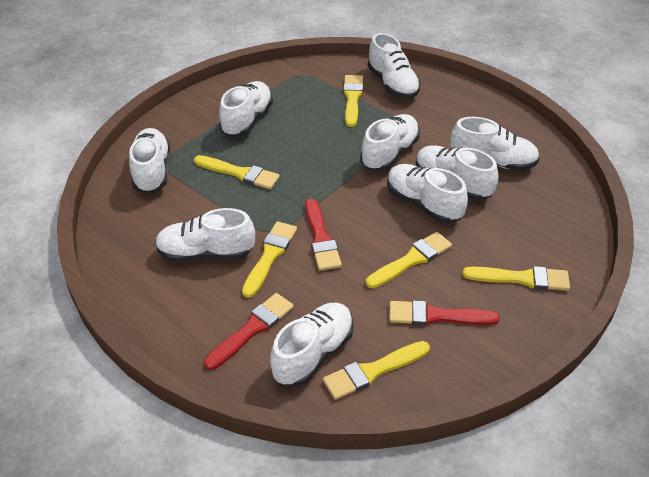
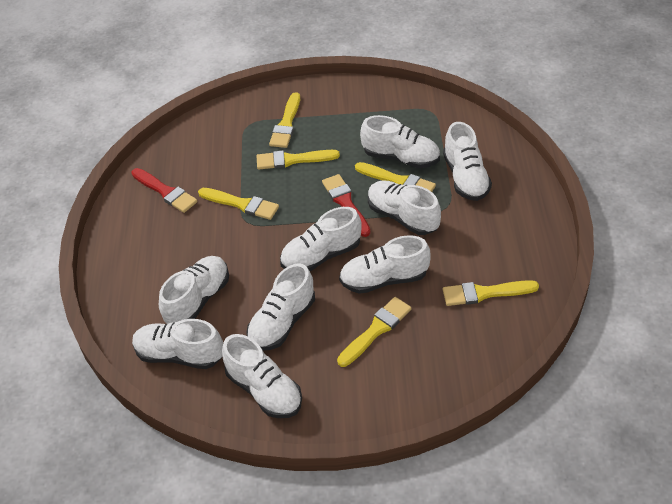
red brush: [204,293,294,370] [305,198,342,271] [389,300,500,326] = 3 -> [131,168,197,213] [322,174,371,237] = 2

